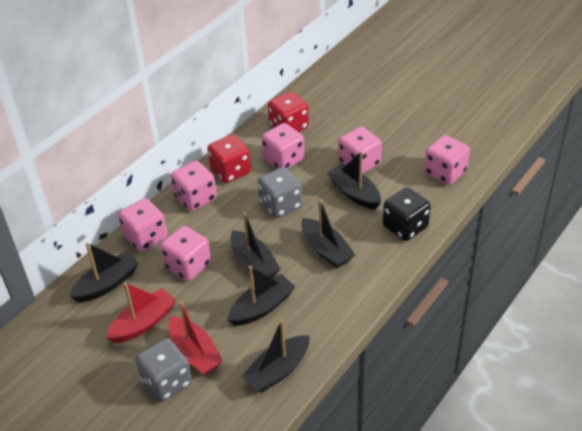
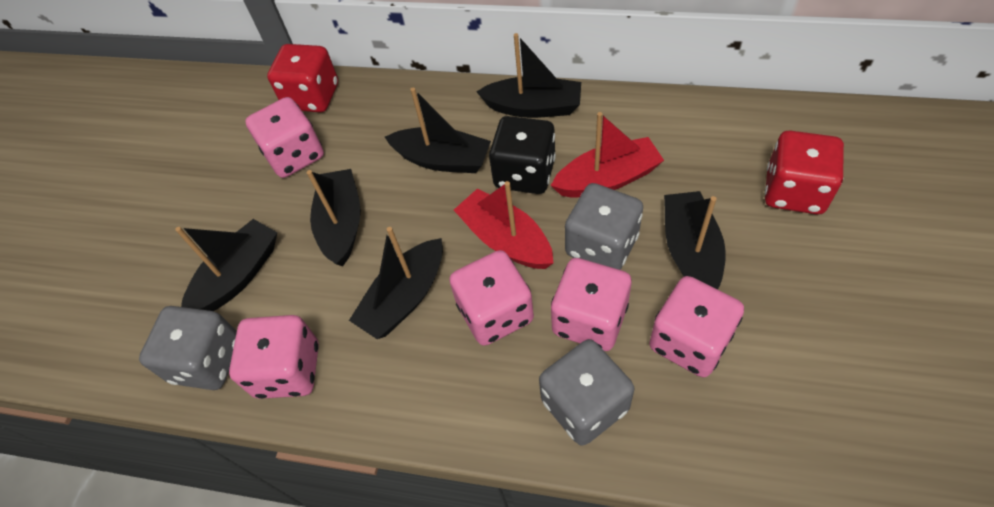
grey dice: [135,338,192,402] [258,167,302,218] = 2 -> [139,306,237,390] [539,339,634,446] [565,183,643,270] = 3
pink dice: [118,198,167,252] [160,226,211,281] [171,161,217,211] [261,123,305,169] [339,127,382,174] [424,135,470,185] = 6 -> [229,315,319,399] [245,97,324,178] [449,250,534,346] [551,258,631,351] [649,276,744,377] = 5

